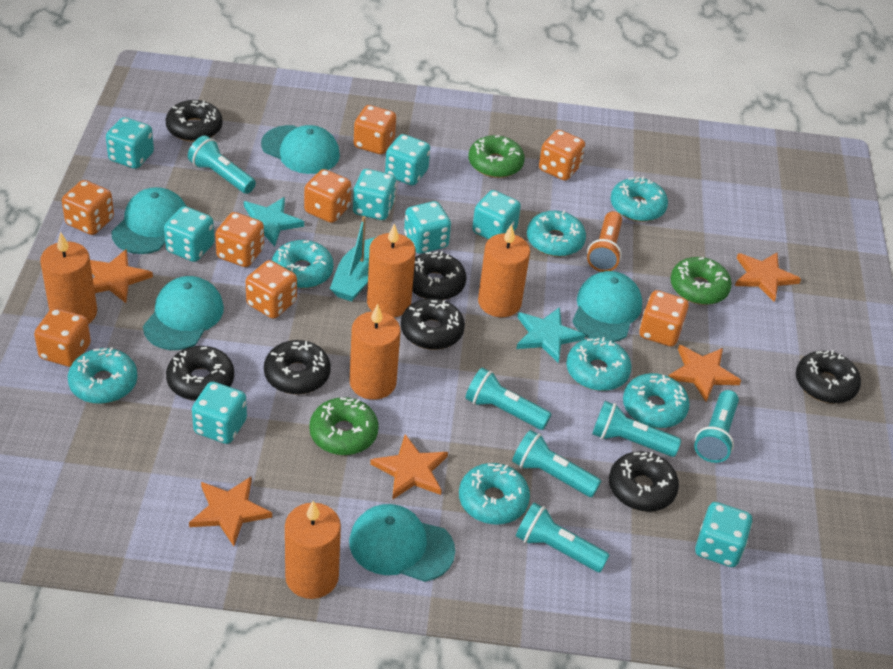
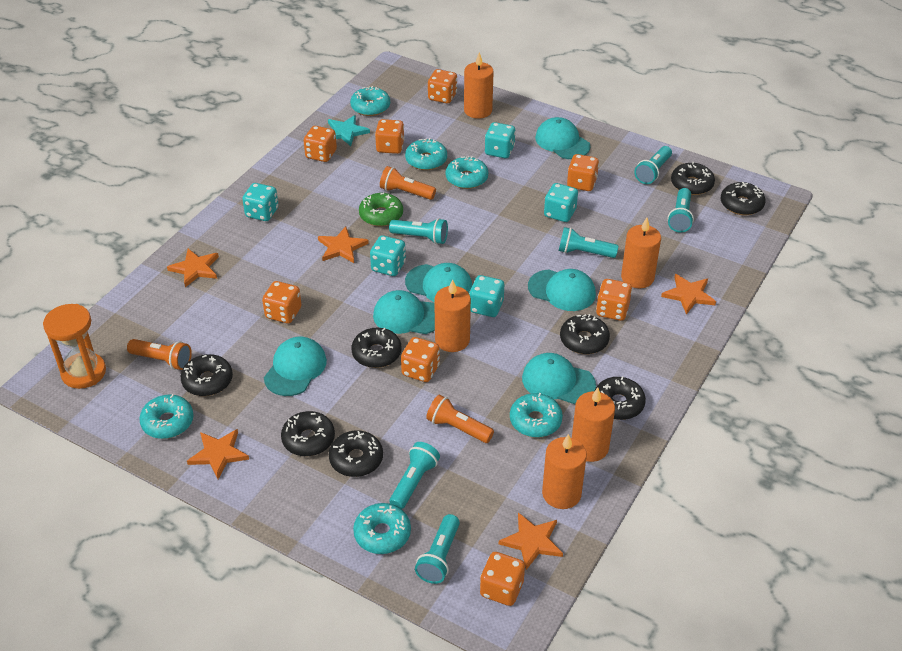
black donut: [166,100,223,142] [166,346,234,401] [264,340,331,394] [401,298,465,350] [412,251,466,300] [609,451,679,512] [796,350,861,404] = 7 -> [181,354,233,396] [281,411,335,456] [329,431,383,477] [351,328,402,368] [560,314,610,354] [594,376,646,420] [671,162,715,195] [721,182,766,215] = 8
green donut: [309,397,379,455] [469,135,525,178] [670,257,732,305] = 3 -> [359,193,403,227] = 1
orange flashlight: [587,211,622,272] = 1 -> [127,339,192,370] [380,166,436,200] [426,395,494,443] = 3
orange hourglass: none = 0 -> [43,304,106,389] = 1
turquoise boat: [330,216,376,302] = 1 -> none = 0
turquoise cap: [111,187,186,254] [143,276,224,350] [261,125,340,174] [349,504,455,582] [572,271,642,342] = 5 -> [264,337,327,396] [373,290,435,334] [405,263,472,302] [522,353,596,404] [528,269,596,311] [535,117,591,159] = 6
turquoise dice: [106,117,154,169] [164,206,215,262] [192,382,247,444] [353,169,396,220] [385,134,430,186] [404,201,451,254] [472,190,521,239] [695,502,753,567] = 8 -> [242,183,279,221] [370,235,406,276] [469,275,504,317] [485,122,516,158] [544,183,578,222] = 5
turquoise donut: [68,347,138,404] [272,240,334,289] [459,463,530,524] [527,211,586,257] [566,337,632,391] [610,177,668,222] [623,373,690,428] = 7 -> [139,394,194,439] [350,86,390,116] [353,503,411,554] [405,138,447,170] [446,156,488,189] [510,393,563,437] = 6
turquoise star: [244,197,304,246] [516,307,585,363] = 2 -> [328,115,370,146] = 1

